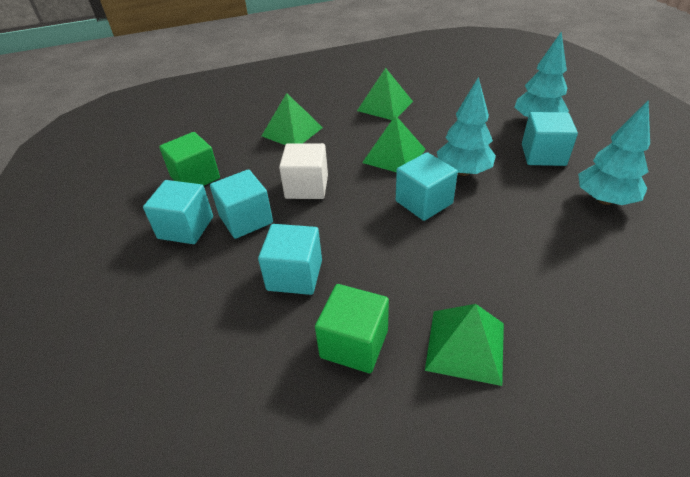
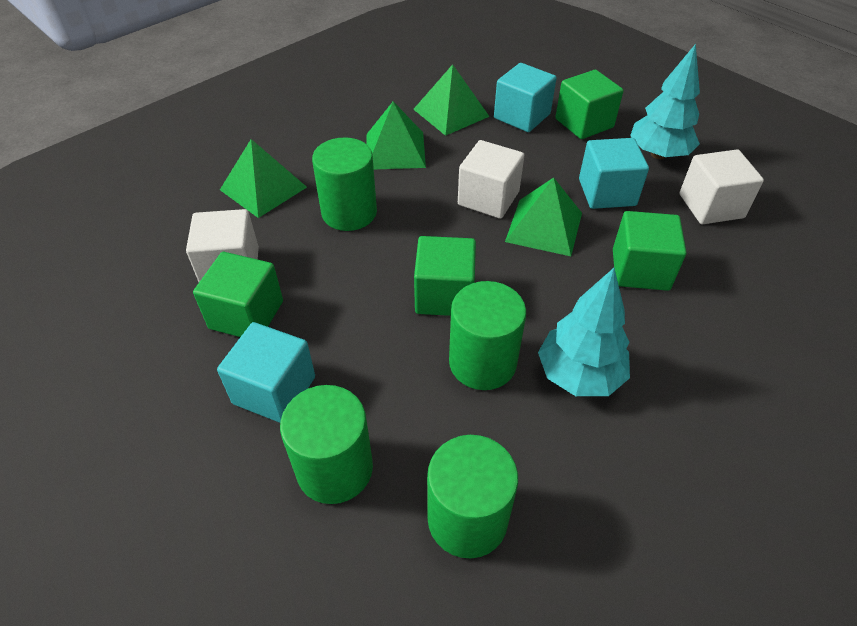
green cube: [159,132,220,186] [315,284,389,373] = 2 -> [193,252,283,337] [414,236,476,316] [555,70,623,139] [613,211,686,291] = 4
green cylinder: none = 0 -> [280,385,373,504] [312,137,377,231] [427,435,518,558] [449,281,526,390] = 4
turquoise cube: [143,180,213,244] [210,169,273,239] [258,224,322,295] [396,152,458,221] [522,112,578,166] = 5 -> [217,322,315,423] [494,63,557,132] [579,138,649,209] = 3
turquoise tree: [437,77,496,176] [515,32,569,117] [578,100,650,205] = 3 -> [538,268,630,396] [630,44,700,159] = 2
white cube: [279,143,328,199] = 1 -> [186,209,259,282] [458,140,524,219] [679,149,764,224] = 3

